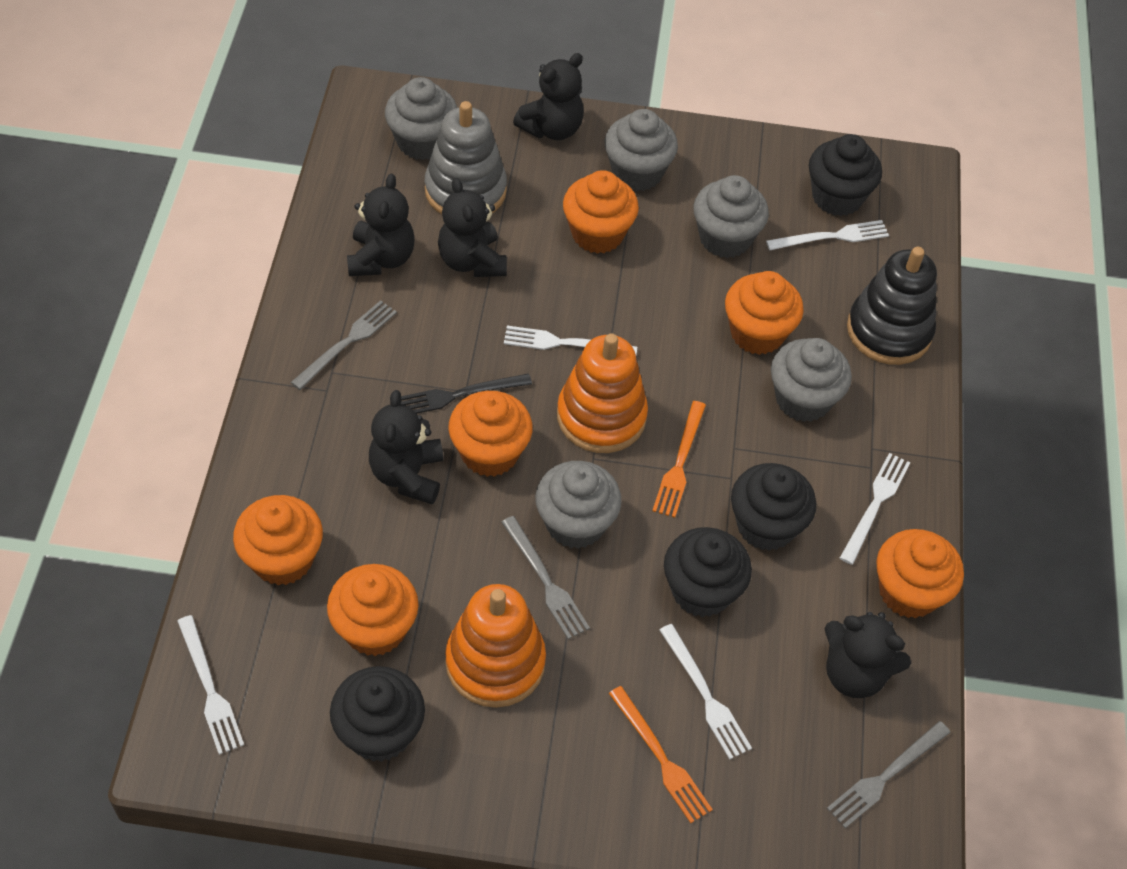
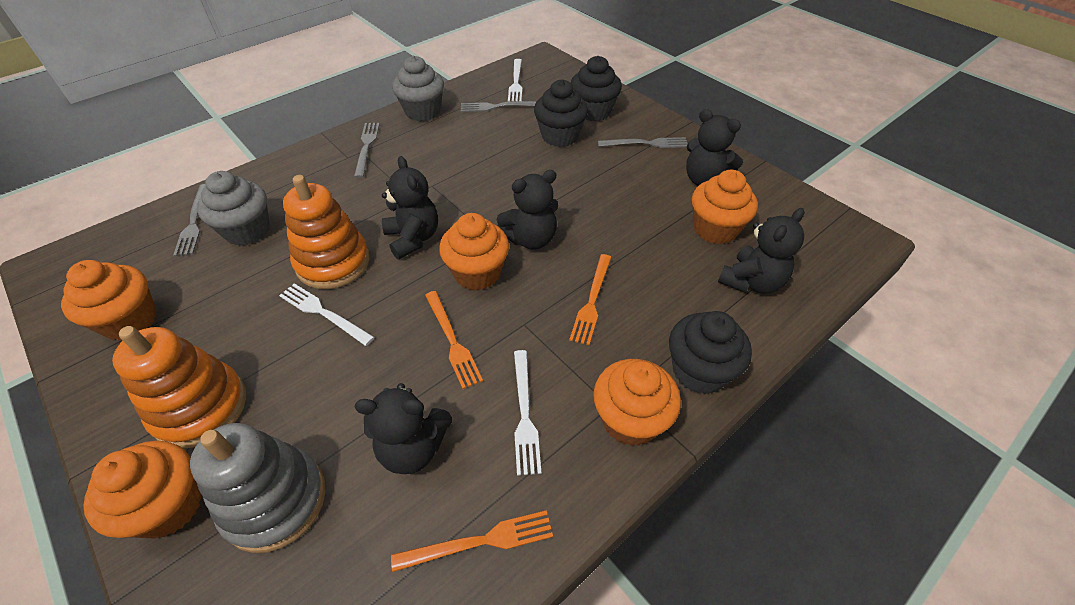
black cupcake: [330,666,425,762] [664,527,752,617] [731,463,816,551] [809,134,882,216] = 4 -> [534,80,588,147] [571,56,622,121] [669,311,752,394] = 3
black fork: [401,373,532,413] = 1 -> none = 0
black stacking toy: [847,247,937,365] = 1 -> none = 0
grey cupcake: [385,77,457,160] [535,461,622,549] [604,109,678,191] [693,175,769,258] [771,338,852,422] = 5 -> [197,171,270,246] [392,56,444,121] = 2
grey fork: [291,300,397,390] [501,516,590,639] [827,721,951,828] = 3 -> [173,184,206,256] [354,123,380,178] [461,101,536,112] [598,137,688,148] = 4
orange cupcake: [233,495,323,585] [327,564,419,656] [448,391,533,477] [563,170,639,254] [725,271,804,355] [876,529,964,618] = 6 -> [61,260,156,341] [83,440,202,539] [439,213,509,290] [593,359,681,446] [692,170,758,244] = 5
orange fork: [609,686,713,823] [652,401,706,518] = 2 -> [391,510,553,572] [425,291,483,389] [569,254,611,345] = 3
white fork: [177,615,244,755] [504,326,637,354] [660,624,752,759] [766,220,889,250] [840,453,910,565] = 5 -> [279,283,374,346] [508,59,522,102] [514,350,541,476] = 3

